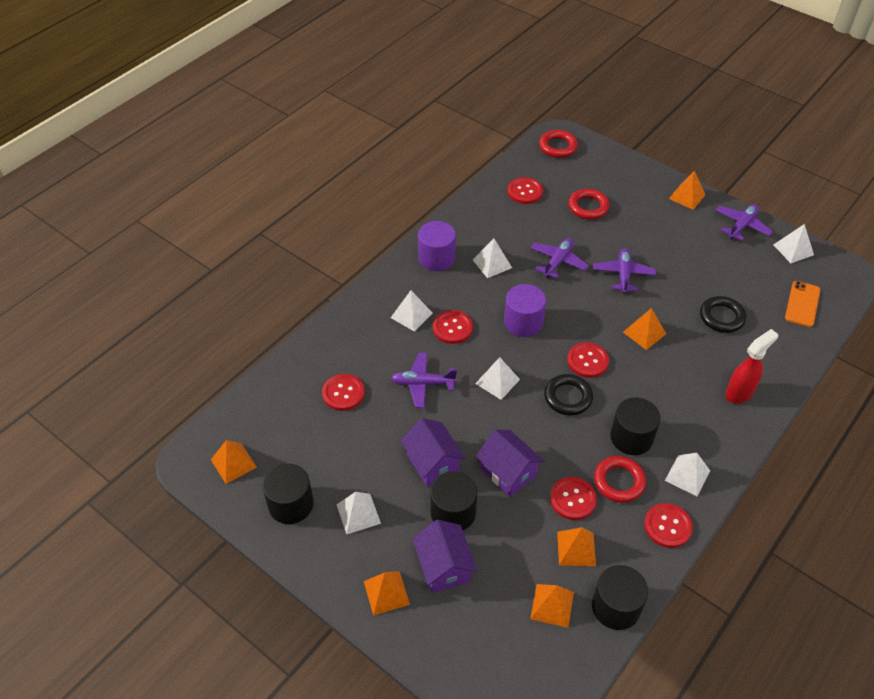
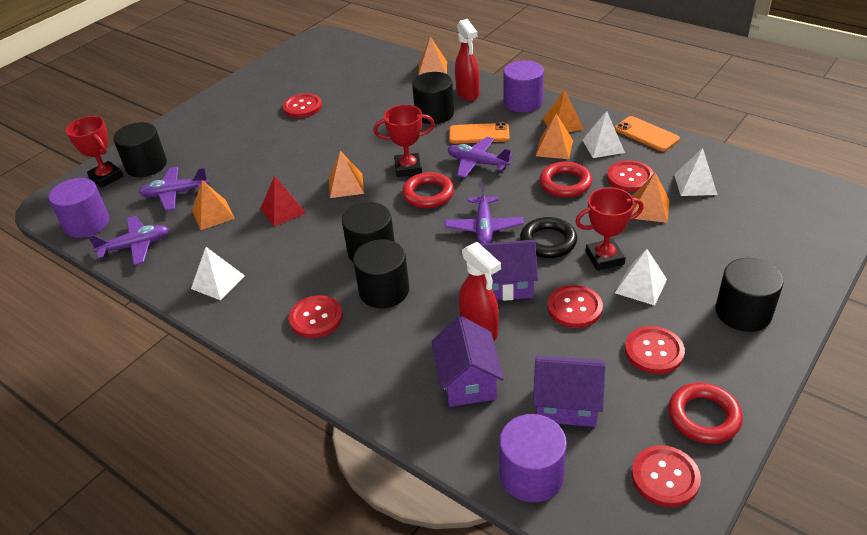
black cylinder: [263,464,314,524] [430,471,477,530] [592,565,648,630] [610,398,661,455] = 4 -> [113,122,167,177] [342,202,395,262] [353,239,409,308] [412,72,454,124] [715,258,784,332] = 5
black ring: [544,374,593,415] [700,296,746,333] = 2 -> [520,217,577,258] = 1
orange phone: [785,281,820,327] = 1 -> [449,123,510,144] [615,116,680,151] = 2
purple cylinder: [418,221,456,271] [504,284,546,337] = 2 -> [49,178,109,238] [499,414,567,503] [503,60,544,112] = 3
red pyramid: none = 0 -> [260,176,306,226] = 1
red spray bottle: [725,329,778,404] = 1 -> [455,19,480,101] [459,242,501,341] = 2
red trophy: none = 0 -> [66,116,123,188] [374,105,435,177] [575,187,644,271] = 3
white pyramid: [337,492,381,534] [391,290,432,332] [473,239,512,278] [475,357,520,400] [665,453,710,497] [773,224,814,263] = 6 -> [191,247,245,300] [582,111,625,158] [615,249,667,306] [674,148,718,196] = 4

